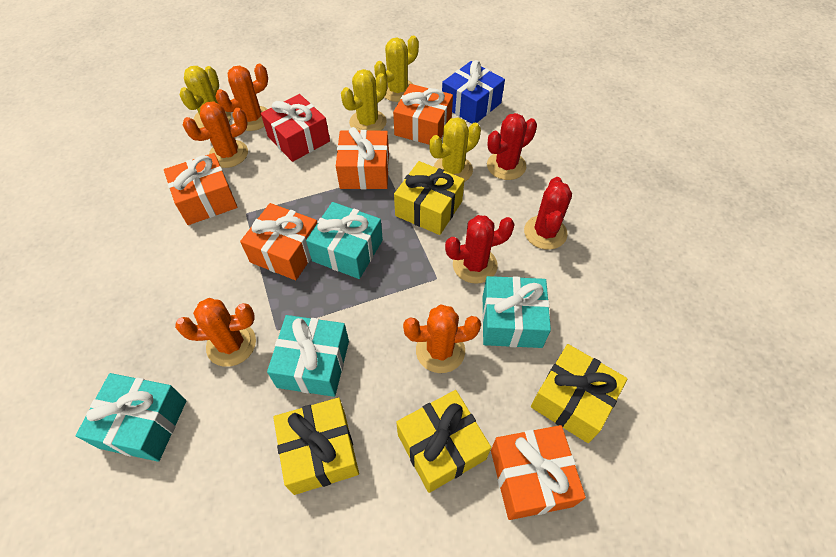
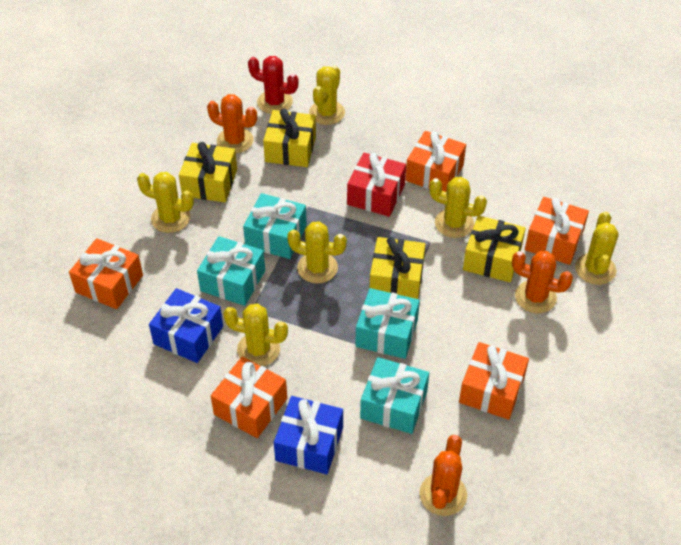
blue gift: [442,60,505,124] = 1 -> [149,288,223,363] [274,396,343,474] = 2
orange cactus: [175,298,256,367] [183,101,248,168] [215,64,268,131] [403,305,481,373] = 4 -> [207,94,257,153] [420,435,467,516] [512,251,573,313] = 3
red cactus: [445,215,515,284] [487,113,537,180] [524,177,572,250] = 3 -> [248,56,299,114] = 1
yellow cactus: [179,66,231,128] [341,69,387,131] [374,36,419,102] [429,117,481,182] = 4 -> [137,172,194,233] [223,304,288,366] [287,221,347,284] [309,66,345,125] [429,177,487,238] [575,211,619,285] = 6

